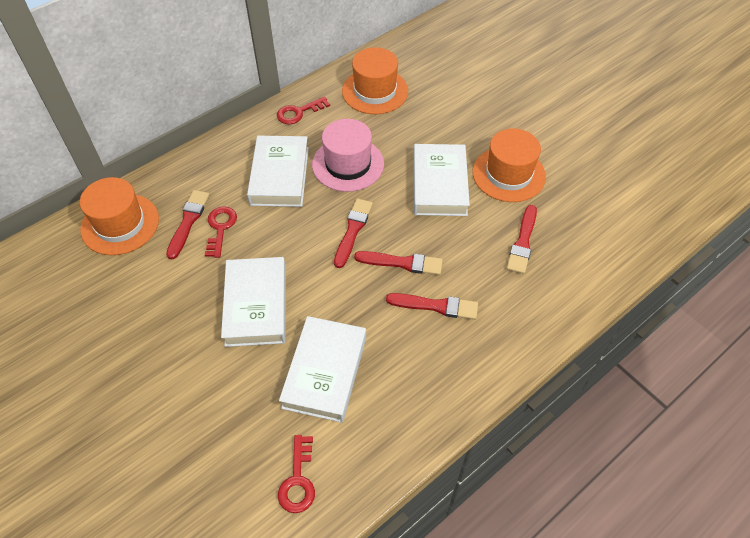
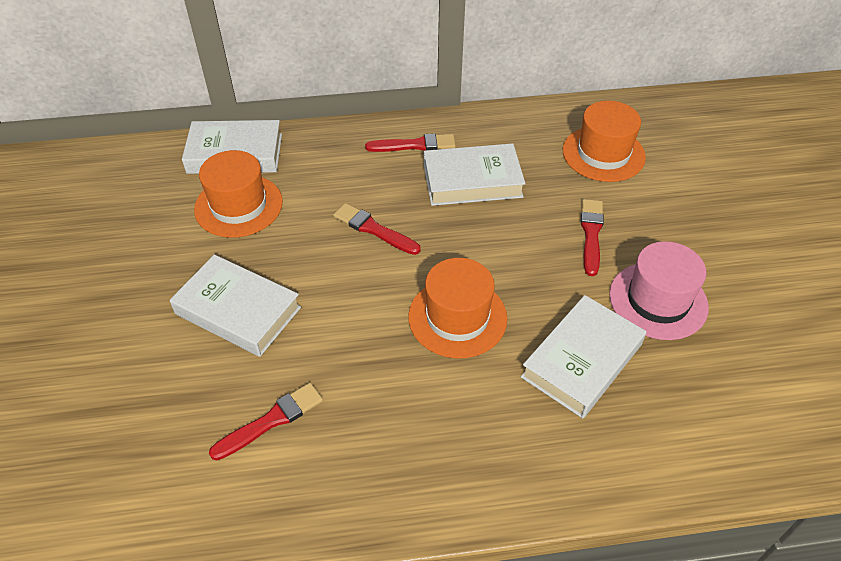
red brush: [166,190,210,260] [334,198,373,268] [354,251,443,275] [386,293,478,320] [506,205,537,274] = 5 -> [209,383,323,460] [333,203,421,255] [365,133,456,152] [581,199,604,276] = 4
red key: [205,206,237,258] [277,96,330,124] [278,435,315,513] = 3 -> none = 0

